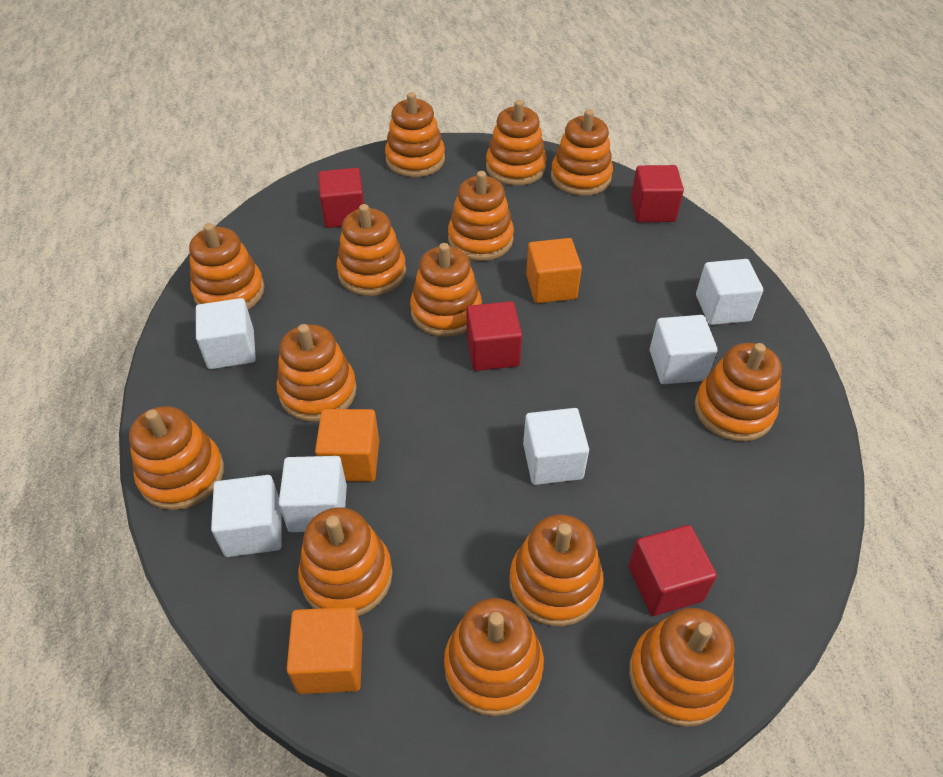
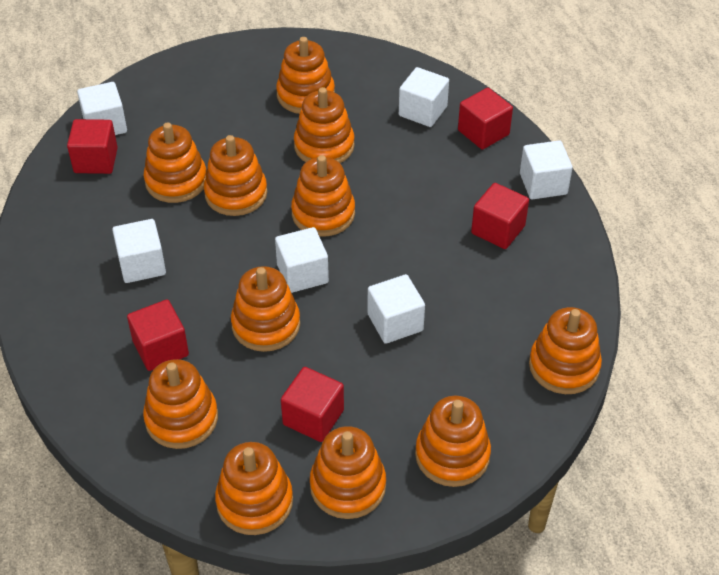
orange cube: [287,607,363,694] [315,409,379,482] [526,238,582,303] = 3 -> none = 0
orange stacking toy: [129,406,224,510] [189,223,265,310] [276,324,357,422] [298,507,393,616] [336,204,406,296] [385,92,445,177] [410,243,482,337] [444,598,544,716] [448,171,514,261] [486,100,547,186] [510,515,603,626] [551,109,613,196] [629,608,734,727] [695,343,782,442] = 14 -> [143,122,206,203] [143,359,218,449] [204,135,267,216] [215,442,293,535] [231,266,300,352] [276,37,335,114] [291,155,355,237] [294,87,355,163] [310,426,386,519] [415,396,491,487] [529,307,602,394] = 11
red cube: [318,168,364,228] [467,301,522,371] [629,525,717,616] [631,165,684,222] = 4 -> [67,119,118,174] [127,299,189,371] [281,367,344,442] [458,88,513,150] [471,183,529,249] = 5

